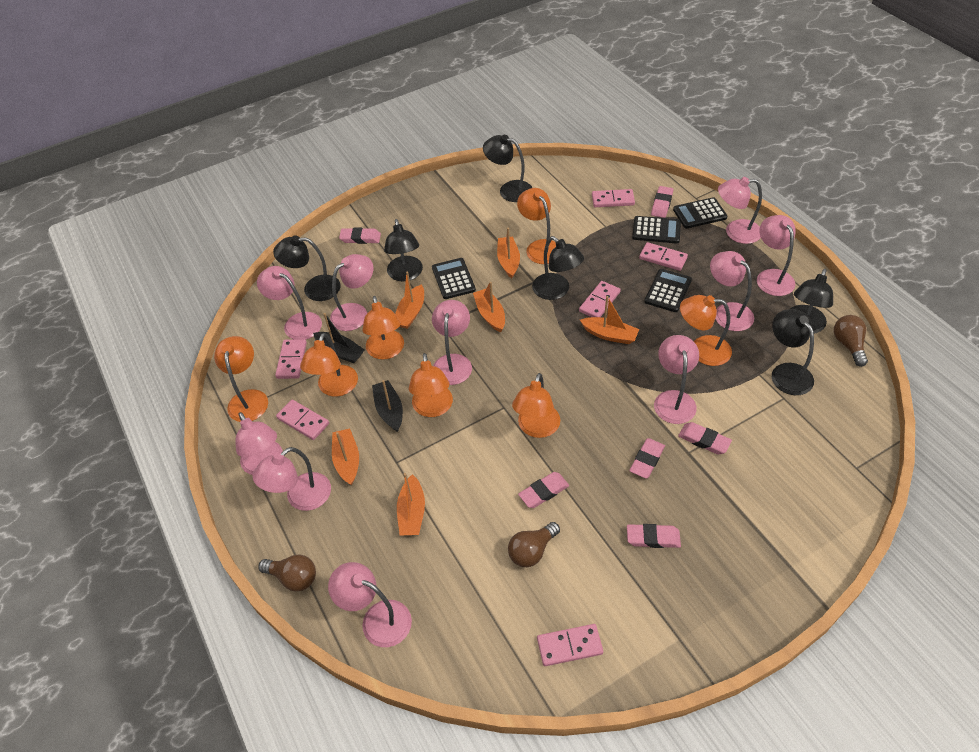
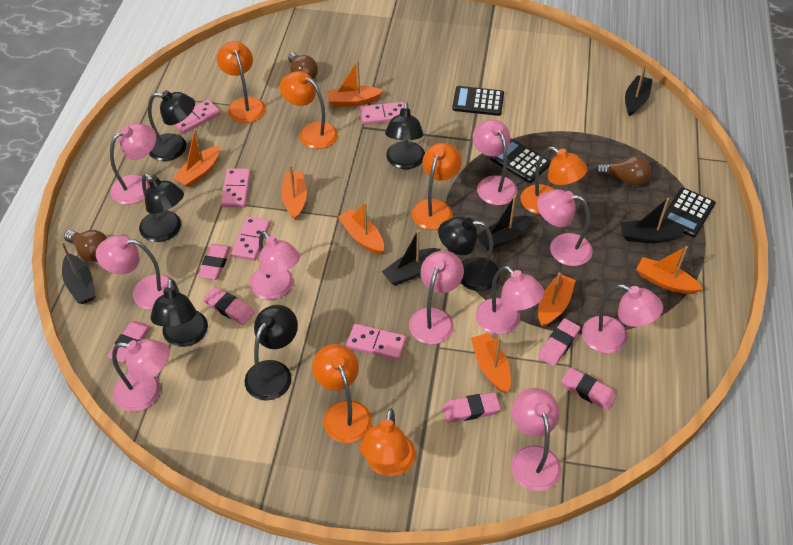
black boat: [313,313,364,363] [372,380,403,432] = 2 -> [61,241,96,304] [382,230,441,286] [477,196,533,250] [621,198,686,243] [625,64,653,116] = 5
black calculator: [432,258,476,299] [632,216,681,244] [645,269,692,312] [673,197,727,229] = 4 -> [452,86,504,116] [490,139,551,183] [662,187,715,237] = 3
orange boat: [332,429,359,485] [395,271,424,329] [397,473,425,536] [473,282,505,333] [497,228,520,279] [580,296,639,344] = 6 -> [173,129,220,188] [281,165,307,221] [327,60,384,107] [338,202,384,255] [471,333,511,393] [538,273,576,327] [636,246,703,294] = 7
orange lamp: [214,336,268,422] [300,333,358,397] [363,296,404,359] [409,353,453,417] [512,373,560,438] [517,188,556,264] [680,295,732,366] = 7 -> [217,41,266,123] [280,71,338,149] [312,344,372,443] [360,408,415,477] [412,143,462,230] [520,147,587,215] = 6
pink domino: [275,339,307,379] [276,400,329,440] [537,624,603,666] [579,281,621,317] [592,189,635,207] [639,242,688,271] = 6 -> [174,100,221,134] [221,168,251,207] [231,216,270,261] [346,324,406,360] [360,102,404,125] = 5

